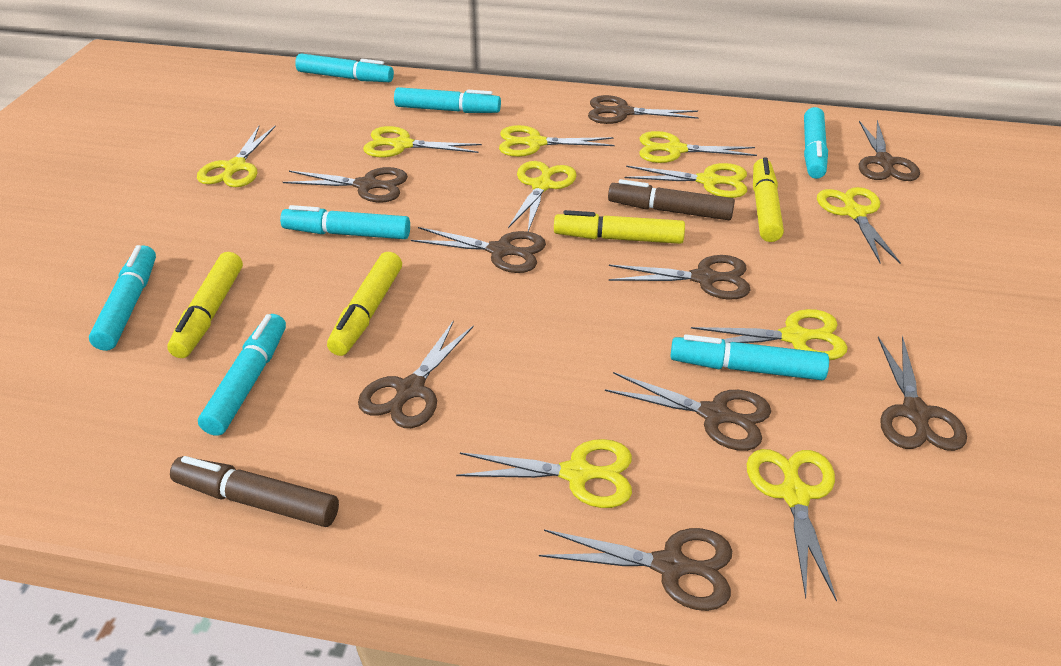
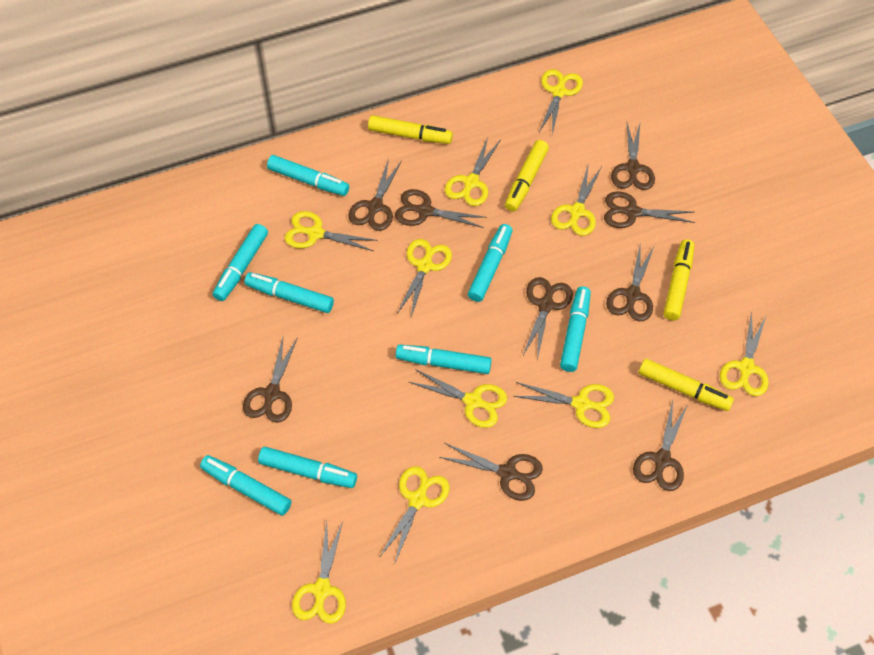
brown marker: [170,456,339,527] [608,179,735,220] = 2 -> none = 0
turquoise marker: [89,245,156,351] [198,314,286,436] [280,205,410,239] [295,53,394,82] [394,87,501,113] [670,334,829,380] [804,107,828,179] = 7 -> [200,455,291,516] [213,224,268,301] [245,272,334,313] [258,447,357,488] [267,155,349,196] [396,345,492,374] [468,224,513,302] [560,286,591,372] = 8

